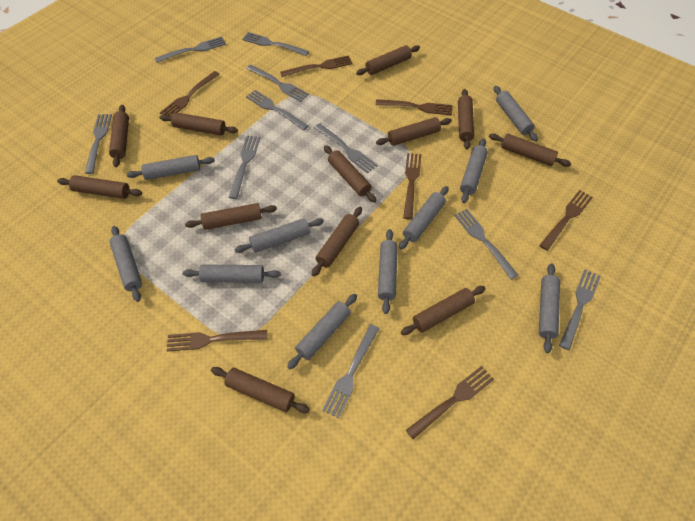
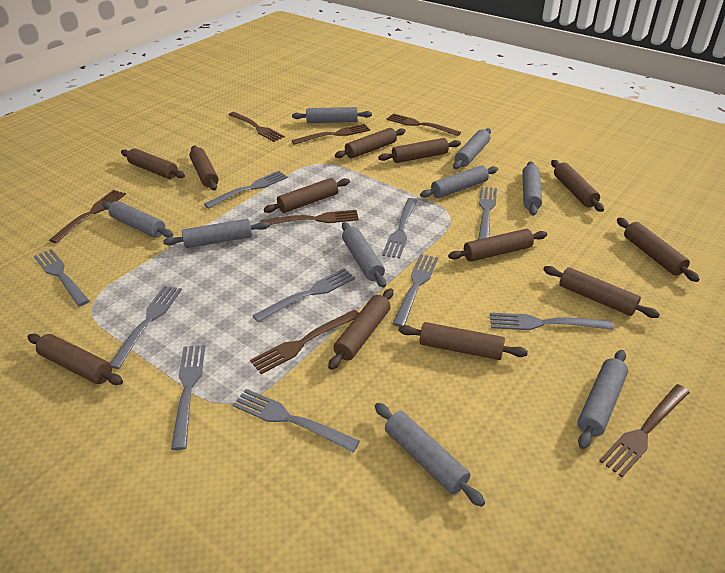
grey rolling pin: [109,226,142,302] [127,155,215,180] [183,264,281,283] [234,218,324,253] [287,294,357,369] [378,229,398,314] [399,186,449,250] [460,139,488,203] [493,86,538,141] [539,263,560,353] = 10 -> [102,201,173,238] [163,219,270,248] [292,107,372,123] [342,222,386,288] [375,403,485,507] [420,165,498,198] [453,128,491,169] [522,161,542,215] [577,350,628,449] = 9

